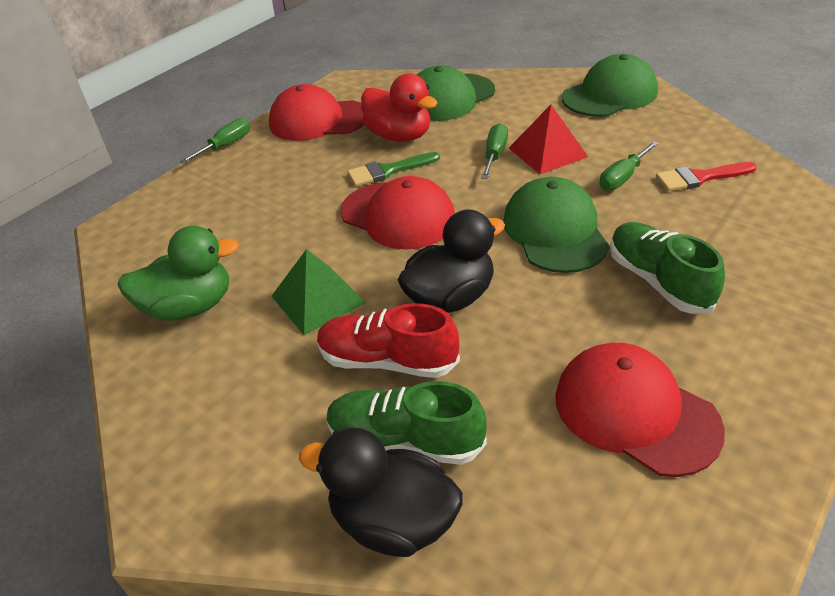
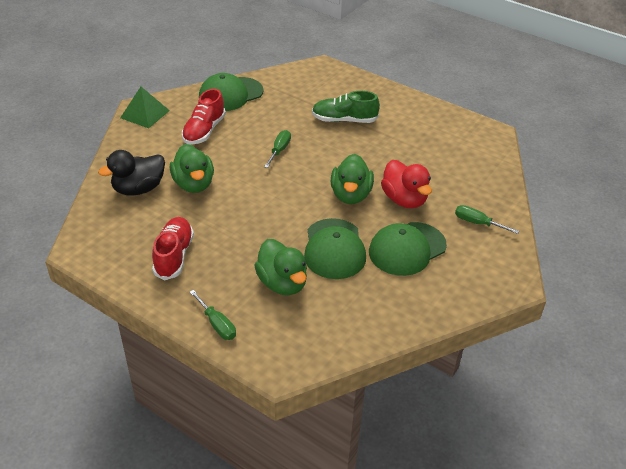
black duck: [299,427,463,557] [398,209,505,313] = 2 -> [98,150,165,196] = 1
green brush: [347,152,440,186] = 1 -> none = 0
green duck: [117,226,239,321] = 1 -> [170,144,214,193] [254,239,307,295] [331,154,374,204] = 3
green shoe: [327,381,487,465] [610,222,725,314] = 2 -> [312,91,380,123] = 1
red brush: [656,162,757,191] = 1 -> none = 0
red cap: [269,84,365,141] [341,176,455,250] [555,343,725,477] = 3 -> none = 0
red pyramid: [509,105,588,174] = 1 -> none = 0
red shoe: [317,303,460,378] = 1 -> [152,217,194,280] [182,89,226,145] = 2

